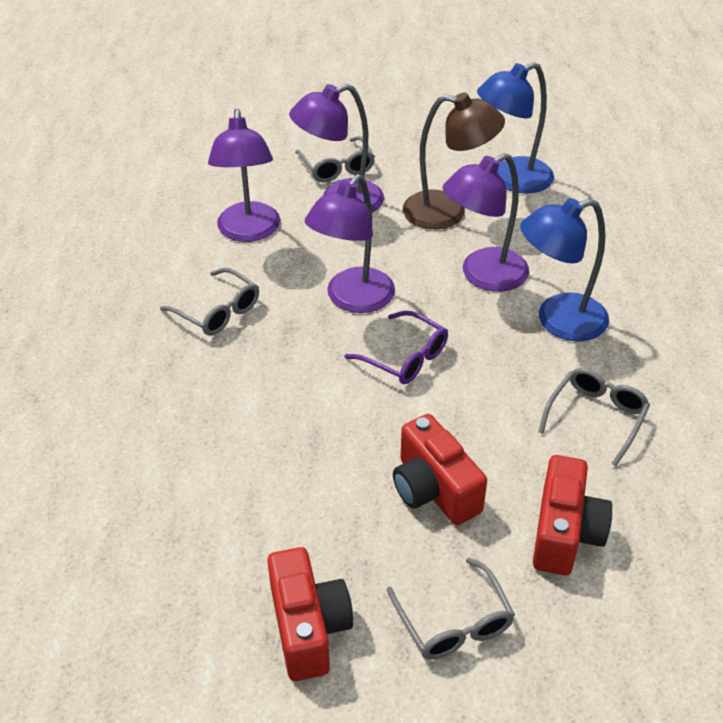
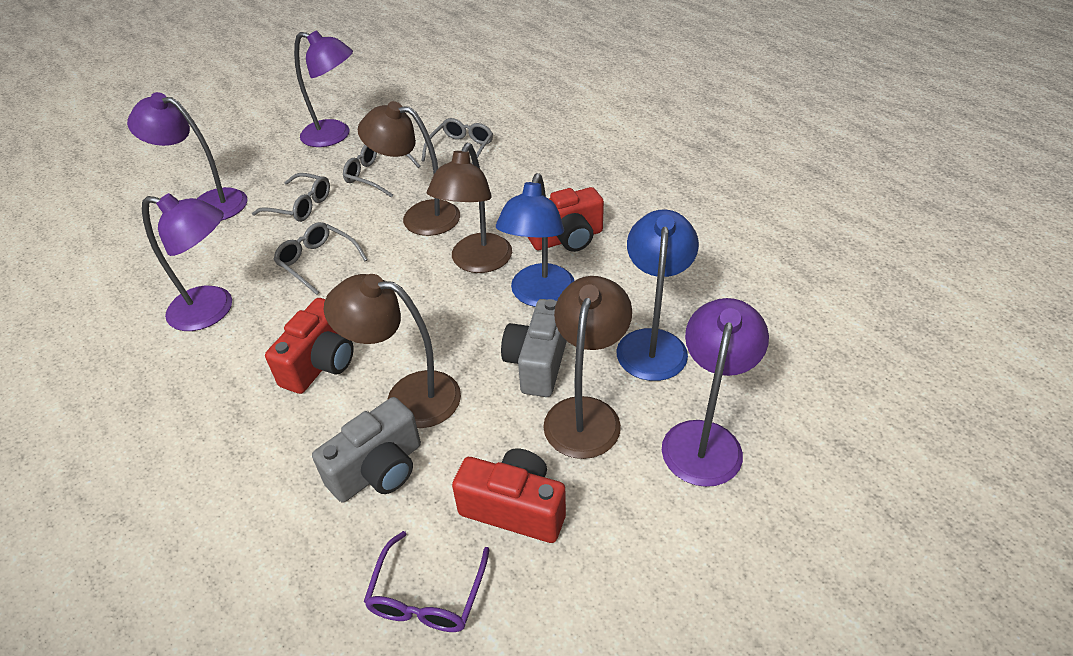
brown lamp: [403,92,505,229] = 1 -> [324,274,461,428] [358,101,460,236] [427,143,512,273] [543,276,632,459] = 4
grey camera: none = 0 -> [312,397,421,502] [501,299,567,397] = 2

